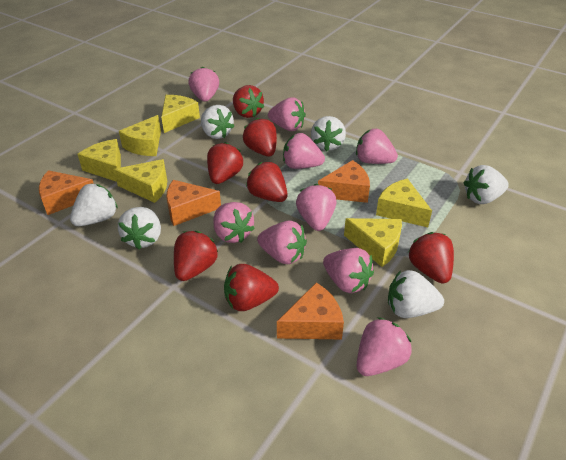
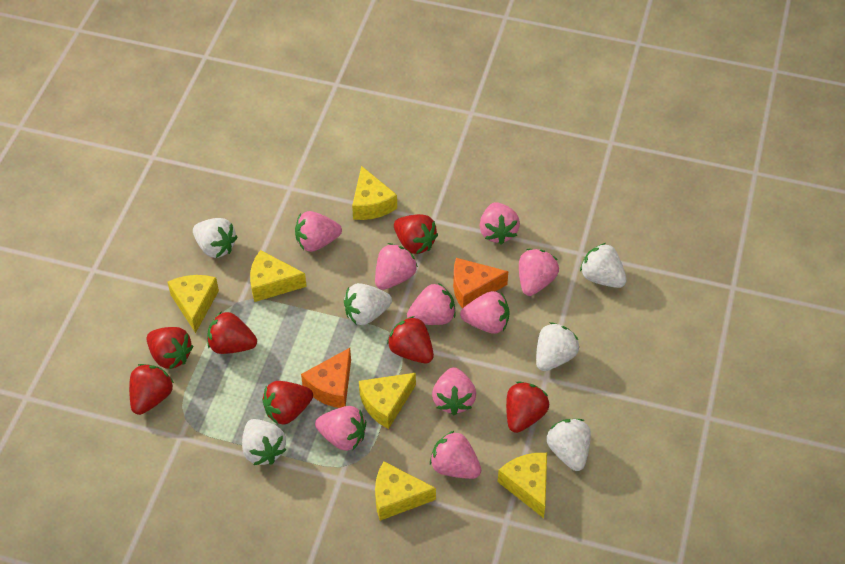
orange cheese: [39,170,94,215] [166,180,221,226] [277,282,344,339] [318,160,370,203] = 4 -> [301,348,351,408] [453,258,508,309] = 2

